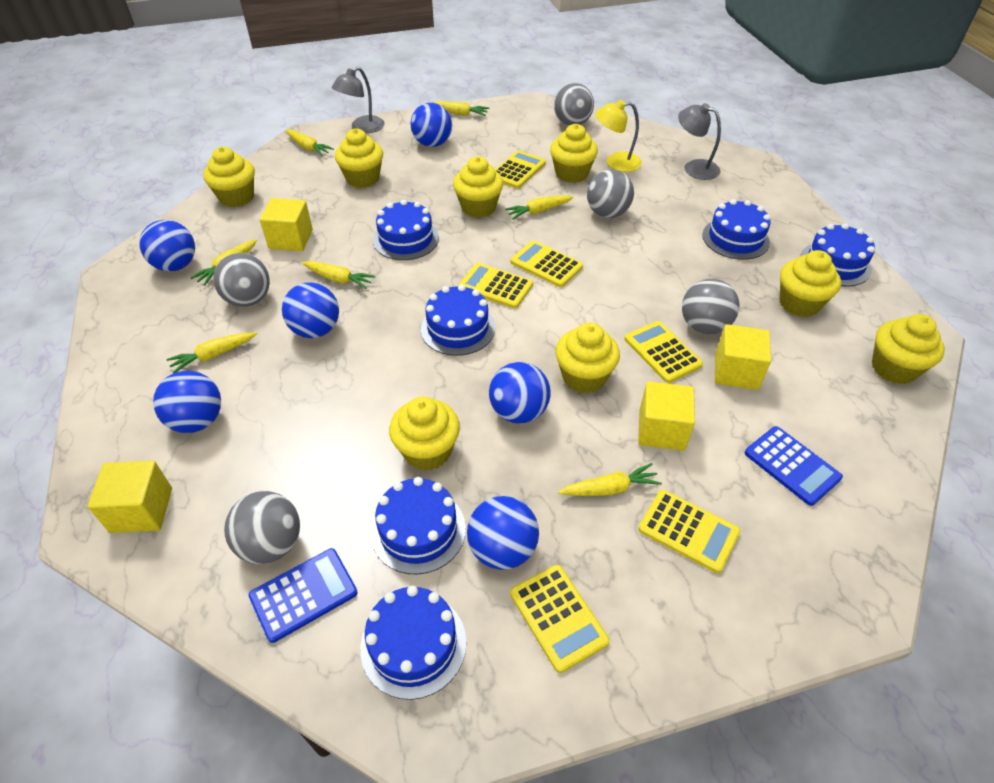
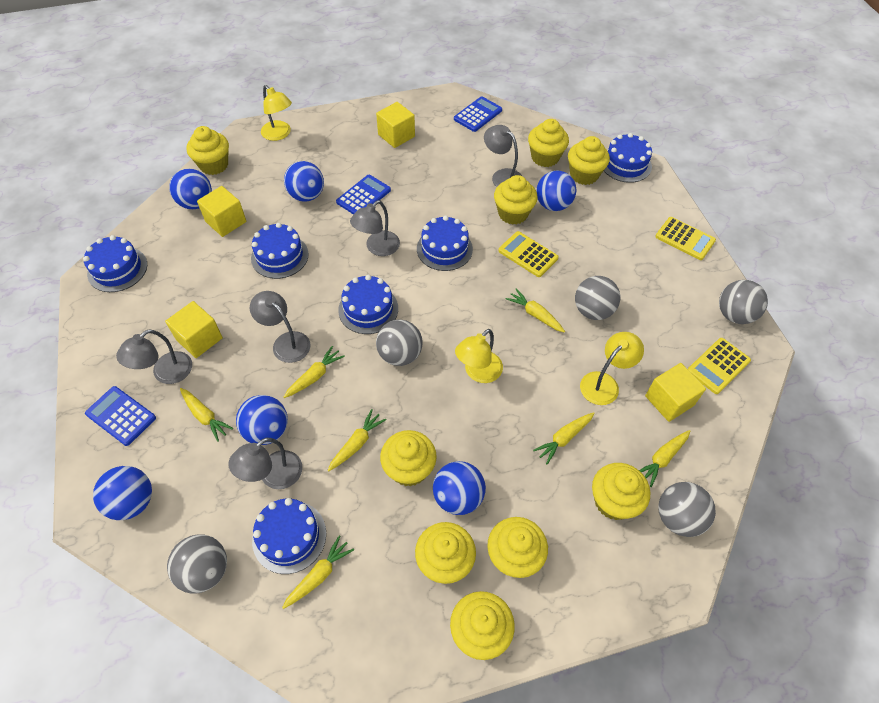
blue calculator: [249,548,358,643] [745,426,843,506] = 2 -> [85,386,156,446] [336,175,391,215] [454,96,502,132] = 3
grey lamp: [332,67,385,133] [678,103,721,180] = 2 -> [116,329,192,384] [228,438,302,489] [250,291,311,363] [350,200,400,256] [484,125,522,187] = 5
yellow calculator: [458,263,533,308] [495,150,546,188] [510,565,610,673] [511,241,583,287] [624,321,703,383] [638,490,740,573] = 6 -> [498,231,559,277] [655,217,716,260] [688,338,751,394] = 3
yellow cupcake: [203,147,255,207] [335,128,383,188] [389,396,460,471] [453,157,503,218] [550,124,598,183] [555,323,620,393] [780,250,841,317] [872,314,945,384] = 8 -> [186,126,229,175] [380,430,437,487] [415,522,476,584] [450,591,515,660] [487,517,548,578] [494,175,537,225] [528,119,569,167] [568,136,610,185] [592,463,650,520] = 9
yellow lamp: [595,100,642,172] = 1 -> [261,85,292,141] [455,329,503,383] [580,332,644,405] = 3

